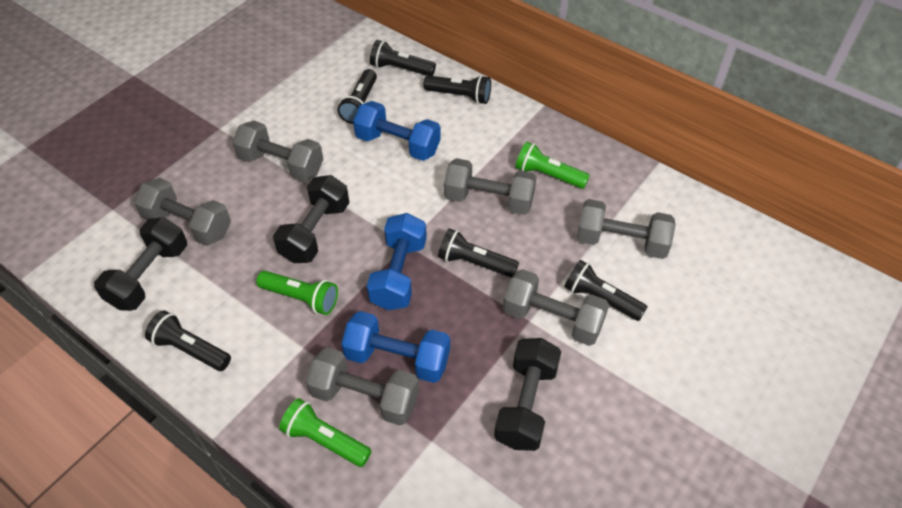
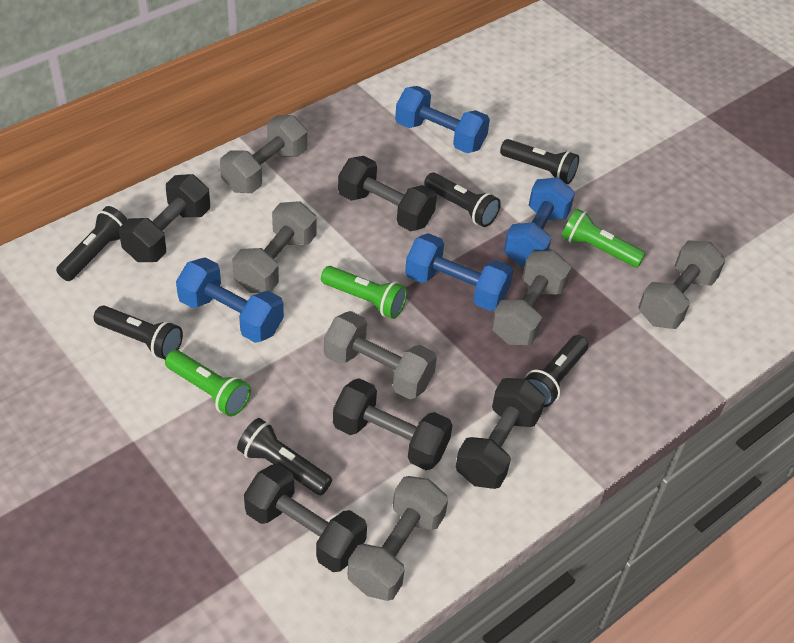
black dumbbell: [94,217,187,311] [273,175,350,263] [494,338,561,451] = 3 -> [119,174,210,262] [244,464,367,572] [333,378,453,470] [338,156,437,231] [456,378,546,489] = 5
blue dumbbell: [341,311,450,383] [353,101,441,161] [367,213,427,310] = 3 -> [176,257,284,343] [395,86,490,153] [405,233,513,311] [504,177,575,266] = 4

